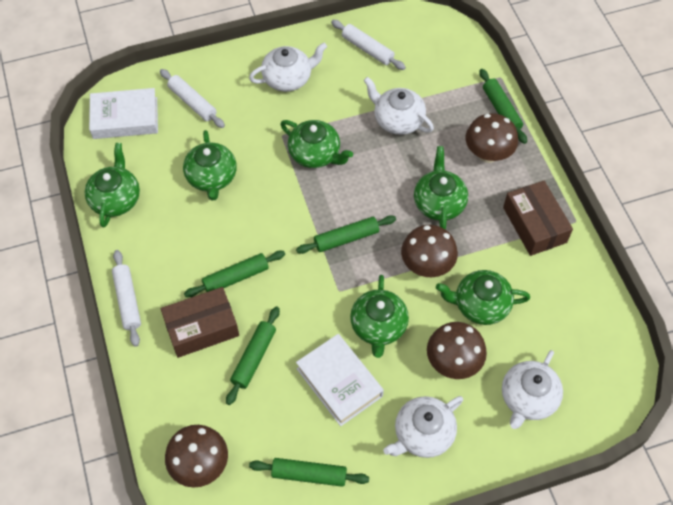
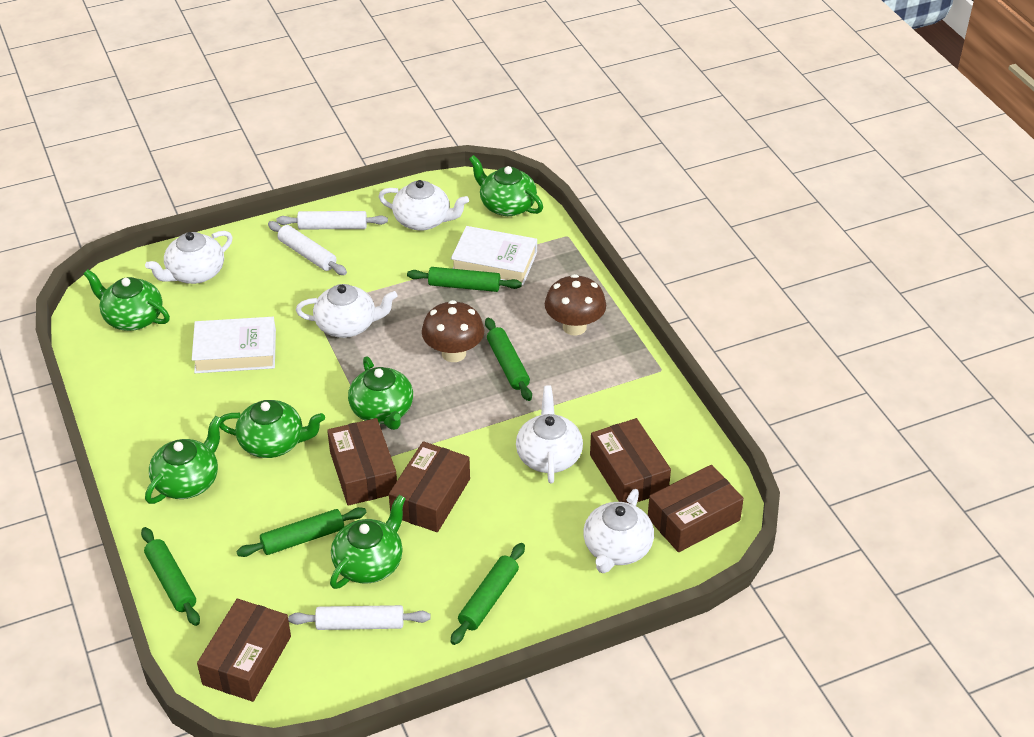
brown box: [161,287,239,358] [503,181,573,256] = 2 -> [197,599,291,702] [327,418,397,506] [389,441,470,532] [590,418,671,504] [648,465,744,552] = 5
brown mushroom: [165,425,228,488] [401,225,458,277] [427,322,487,379] [466,113,518,163] = 4 -> [422,300,485,362] [545,274,606,336] = 2
white teapot: [249,43,327,92] [363,77,434,135] [383,396,463,458] [502,350,563,429] = 4 -> [145,231,233,284] [296,284,398,338] [378,180,469,231] [516,385,583,484] [583,489,654,573] = 5

